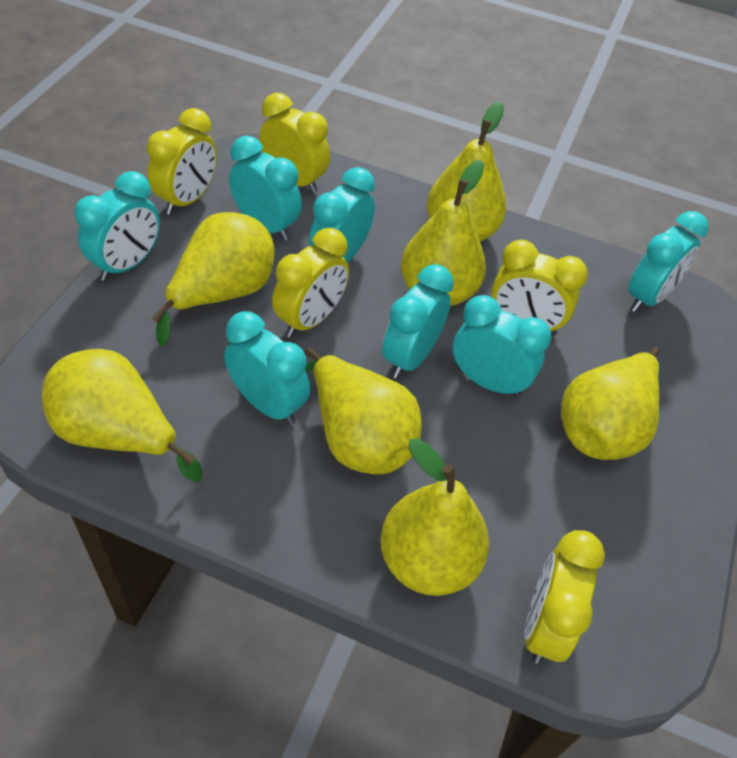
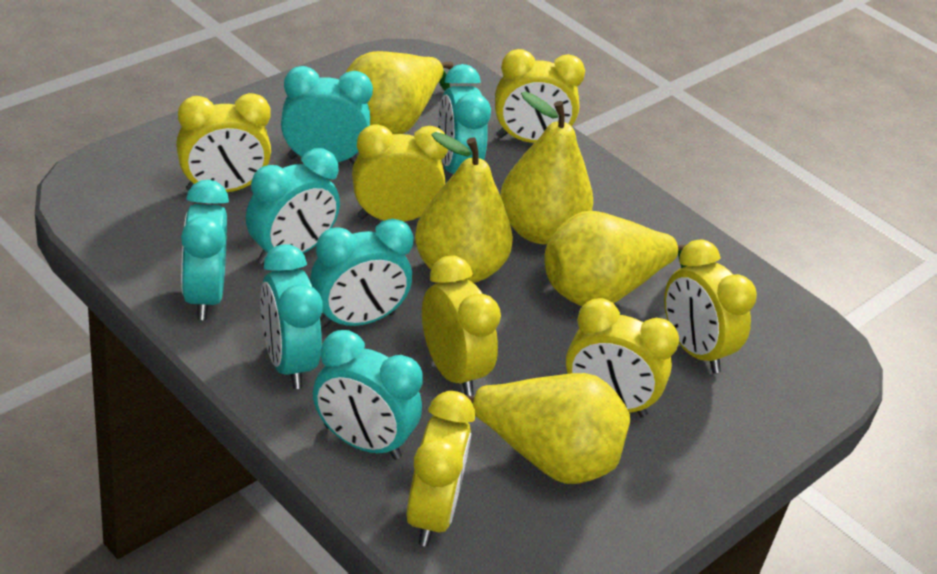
yellow clock: [147,108,217,215] [260,93,330,194] [272,228,349,338] [492,240,588,336] [524,530,605,664] = 5 -> [176,93,271,192] [352,124,448,222] [406,391,475,546] [422,256,501,396] [495,49,585,143] [566,298,679,418] [664,240,757,373] = 7
yellow pear: [42,349,202,482] [152,212,275,346] [304,347,422,474] [380,438,489,596] [401,160,486,306] [427,101,507,242] [561,347,660,460] = 7 -> [346,51,453,134] [415,132,513,283] [466,373,630,484] [500,92,593,244] [544,211,686,306] = 5

